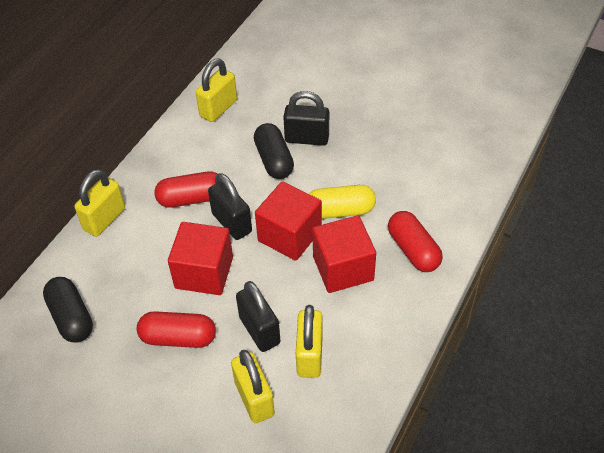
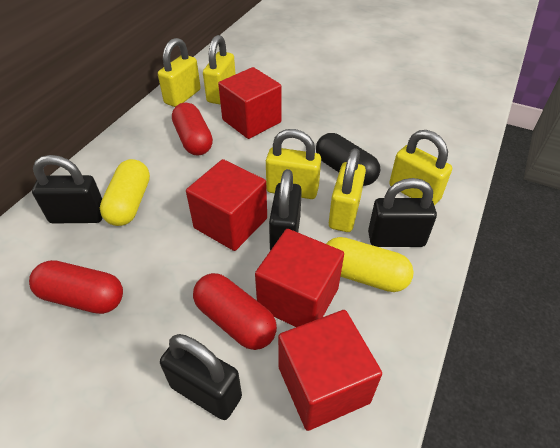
black capsule: [43,277,93,343] [254,123,294,179] = 2 -> [316,133,380,186] = 1
black padlock: [208,173,252,240] [236,281,280,352] [283,91,329,146] = 3 -> [32,155,103,223] [160,334,242,420] [269,169,302,251] [368,178,437,247] = 4
red cube: [168,222,233,295] [255,181,322,261] [312,215,376,293] = 3 -> [186,159,267,251] [218,67,282,139] [255,229,344,327] [278,310,382,431] = 4
yellow capsule: [309,185,376,219] = 1 -> [100,159,150,226] [326,237,414,292] = 2
yellow padlock: [74,169,125,237] [195,58,237,122] [231,350,275,423] [296,305,323,378] = 4 -> [158,38,201,107] [203,35,236,104] [266,129,321,199] [329,148,366,232] [389,130,452,206] = 5

